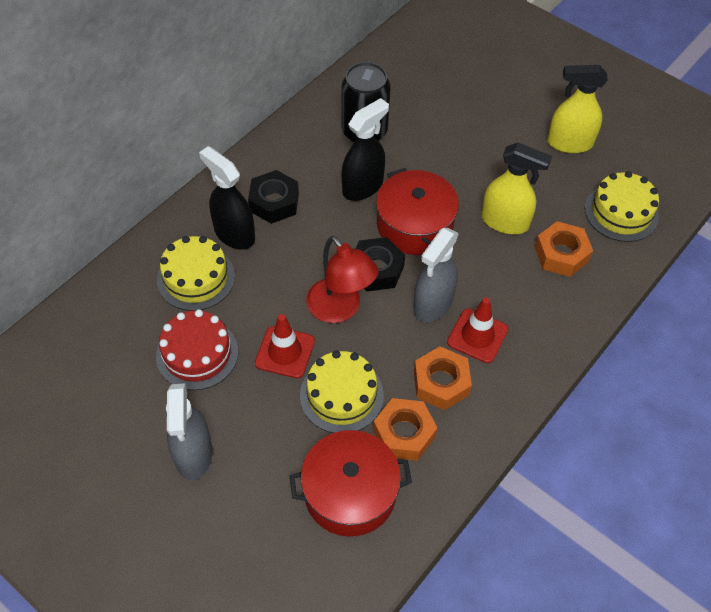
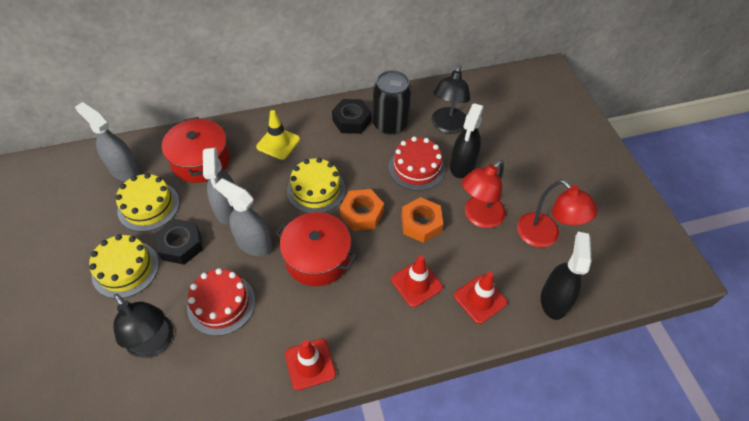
black lamp: none = 0 -> [113,294,174,359] [431,65,470,134] = 2
grey spray bottle: [166,383,212,480] [413,228,459,322] = 2 -> [75,102,140,181] [203,147,234,224] [215,178,272,256] = 3
orange nut: [373,398,437,461] [414,346,472,410] [535,221,593,277] = 3 -> [340,189,384,231] [401,197,443,243] = 2
red cake: [156,309,238,390] = 1 -> [187,268,255,336] [389,136,445,191] = 2
red lamp: [306,236,379,323] = 1 -> [462,160,506,228] [517,180,598,247] = 2
red traffic cone: [255,314,315,378] [447,297,508,363] = 2 -> [285,339,336,391] [391,255,443,307] [454,272,507,324] = 3
yellow spray bottle: [481,143,552,234] [547,65,608,153] = 2 -> none = 0
yellow traffic cone: none = 0 -> [256,110,300,160] = 1

